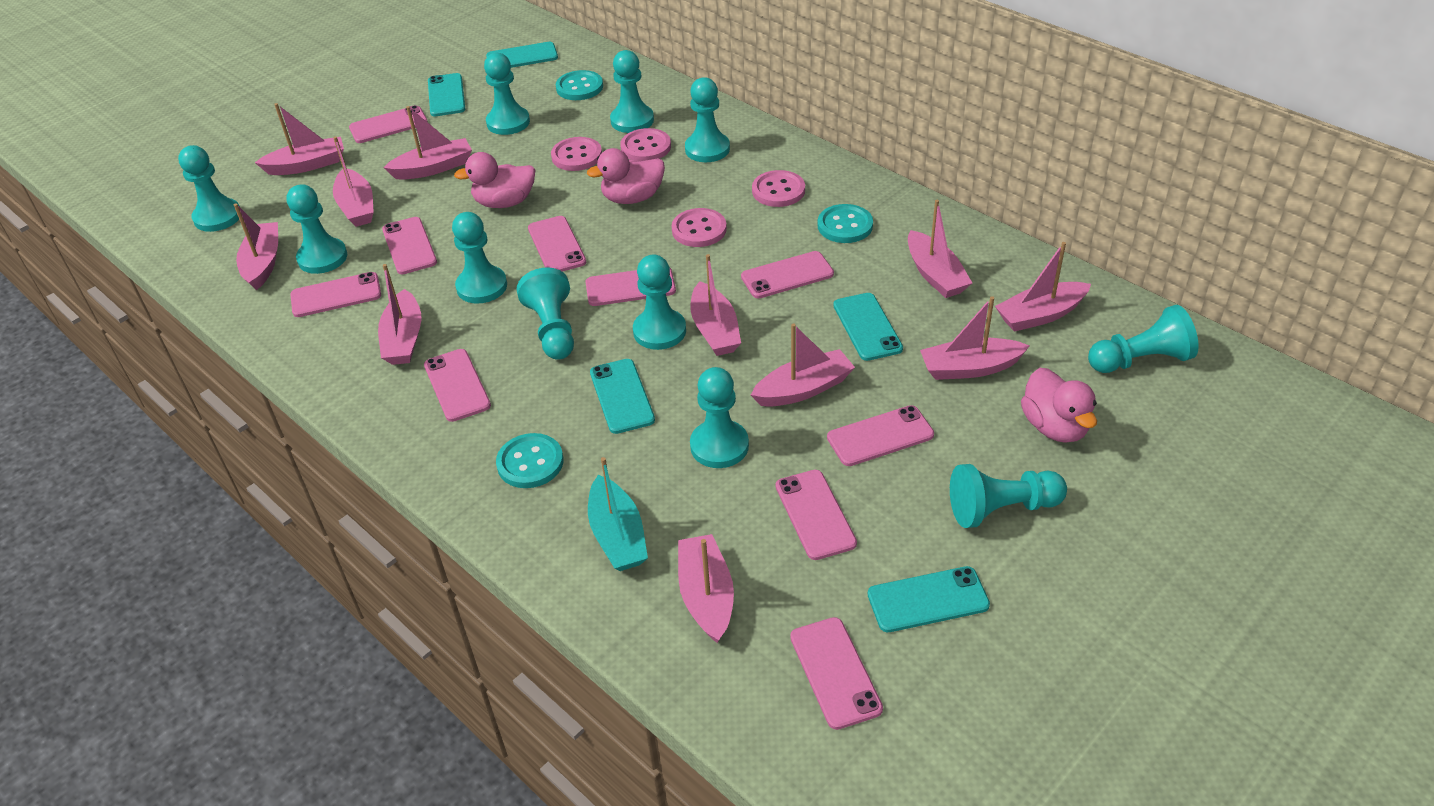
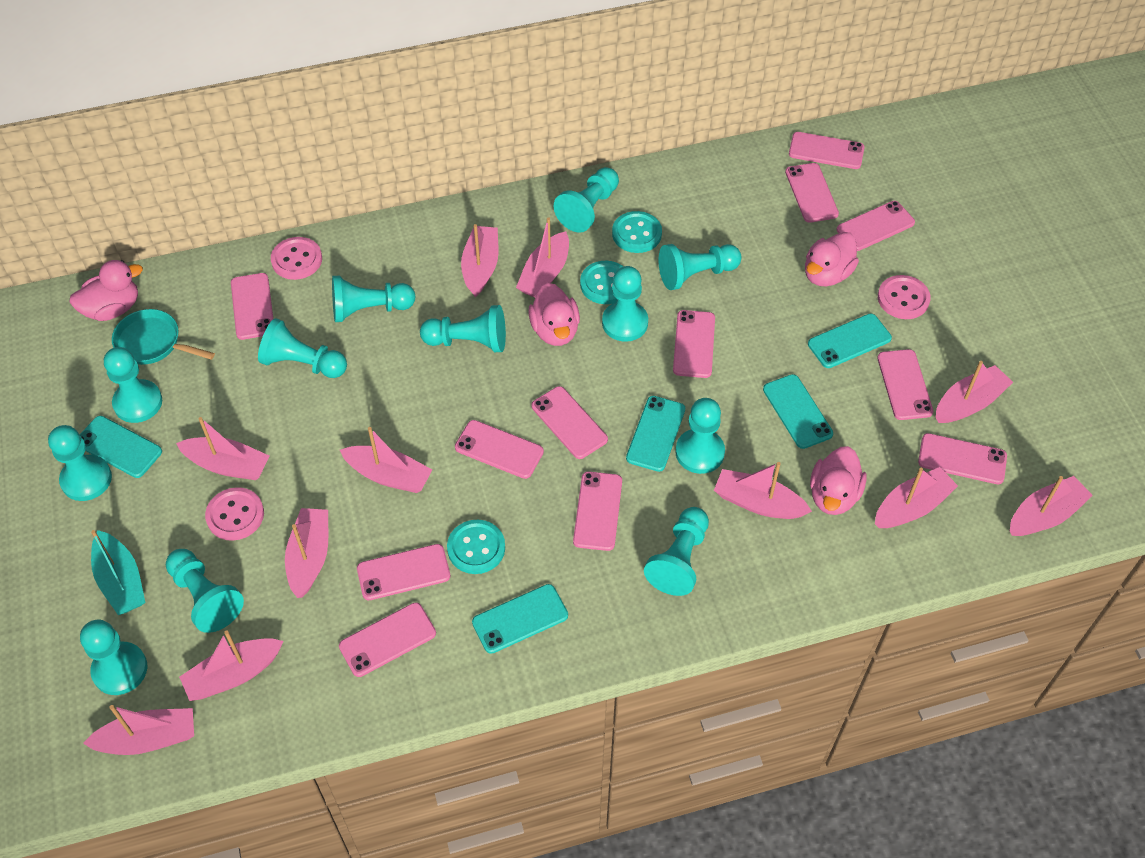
pink button: [551,137,602,171] [620,128,671,161] [672,208,727,247] [752,170,805,207] = 4 -> [205,487,264,541] [271,237,322,280] [878,275,931,319] = 3
pink duck: [454,152,535,208] [587,148,665,204] [1021,368,1097,443] = 3 -> [69,260,143,321] [528,283,580,346] [805,232,859,286] [810,446,866,515] = 4
pink phone: [290,272,381,317] [349,105,428,143] [382,217,437,274] [424,349,491,422] [528,216,586,272] [585,268,676,306] [741,251,834,299] [776,470,857,560] [790,617,883,730] [827,405,934,466] = 10 -> [231,273,273,340] [339,603,436,677] [357,544,450,600] [455,420,544,479] [531,386,608,459] [573,471,622,551] [673,310,715,378] [785,163,839,223] [789,132,865,169] [837,201,915,251] [877,349,933,420] [918,433,1007,484] = 12
turquoise pan: none = 0 -> [112,309,215,365] = 1
turquoise pawn: [178,145,240,232] [286,184,347,274] [452,212,507,304] [484,53,530,135] [516,267,574,360] [610,50,654,133] [633,255,686,350] [685,77,730,162] [690,367,749,468] [950,464,1067,528] [1088,305,1199,373] = 11 -> [48,425,112,501] [80,620,147,695] [104,347,162,423] [166,549,244,633] [258,318,347,378] [332,276,415,322] [420,305,506,352] [554,167,619,233] [602,266,648,342] [644,507,709,596] [659,244,742,290] [675,398,725,474] = 12

